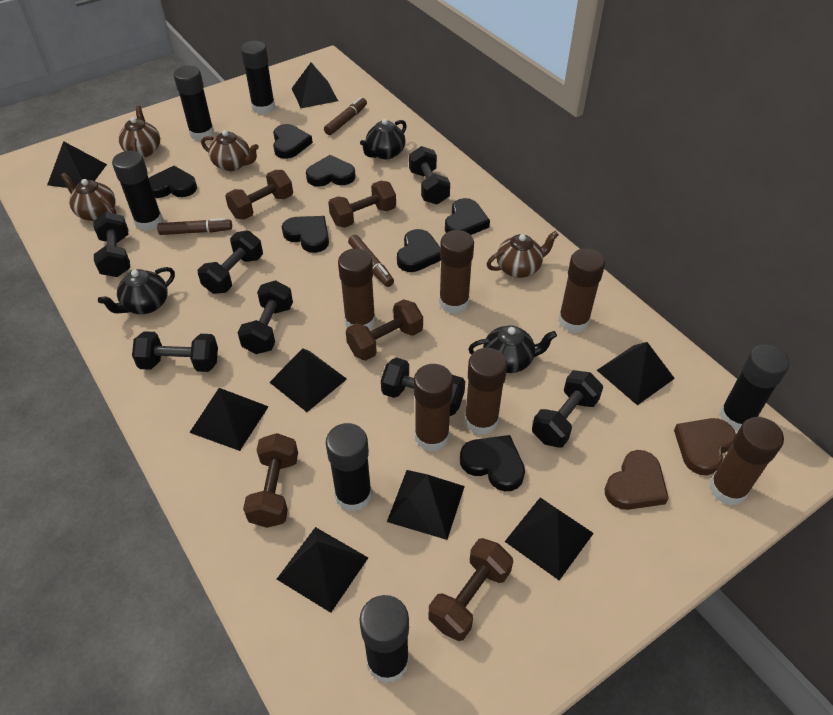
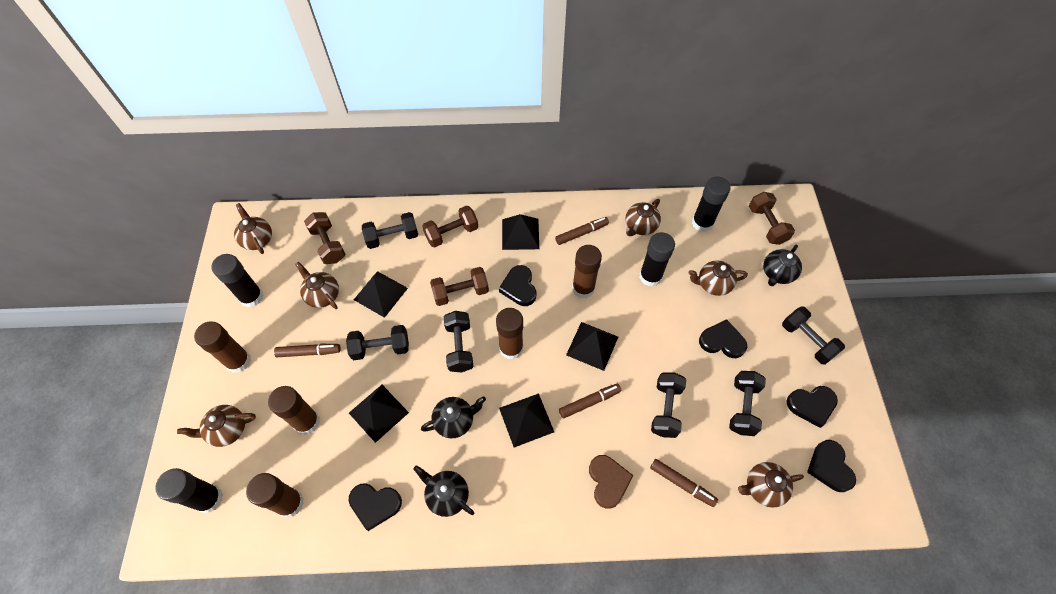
black dumbbell: [93,212,130,277] [132,331,218,372] [198,230,263,294] [237,280,293,354] [381,357,465,416] [409,146,450,205] [532,371,603,448] = 7 -> [346,325,409,360] [362,212,418,249] [444,311,473,373] [651,372,686,438] [729,371,766,436] [782,306,845,365] = 6
black glue stick: [112,151,163,231] [174,66,214,141] [241,41,275,114] [326,423,372,512] [359,595,409,683] [719,344,790,431] = 6 -> [155,468,223,513] [211,254,264,307] [639,232,675,287] [692,177,731,232] = 4
black heart: [149,166,197,198] [273,124,313,159] [282,216,329,253] [306,155,356,187] [397,229,441,272] [445,198,490,235] [460,435,525,491] = 7 -> [349,483,402,531] [499,265,536,306] [699,319,747,358] [787,386,838,428] [807,440,856,492] = 5
black pyramid: [47,141,107,188] [189,388,269,451] [269,348,347,412] [277,527,368,613] [291,63,338,108] [387,470,465,540] [505,498,594,580] [597,342,675,405] = 8 -> [349,385,409,443] [354,271,408,318] [499,393,554,447] [502,214,539,250] [566,322,618,371] = 5
brown dumbbell: [225,170,293,220] [243,433,298,528] [328,181,396,228] [346,299,423,361] [429,538,513,641] = 5 -> [304,212,346,264] [422,206,478,248] [430,267,489,306] [749,192,795,245] = 4
brown glue stick: [338,248,376,330] [414,364,453,451] [439,230,474,314] [464,348,507,435] [558,248,605,333] [709,417,784,506] = 6 -> [194,321,251,373] [246,473,304,518] [268,386,320,435] [496,308,523,360] [572,245,602,299] = 5
brown heart: [605,450,669,510] [674,418,736,475] = 2 -> [589,455,634,509] = 1
brown marker: [157,218,232,235] [324,97,367,135] [348,235,394,287] = 3 -> [274,344,341,357] [555,217,609,245] [559,383,621,419] [650,459,718,507] = 4
brown teapot: [60,173,116,221] [119,106,160,158] [201,130,259,171] [487,231,559,278] = 4 -> [177,405,256,447] [234,203,272,254] [295,261,339,309] [625,199,661,236] [688,261,748,296] [738,462,804,508] = 6

